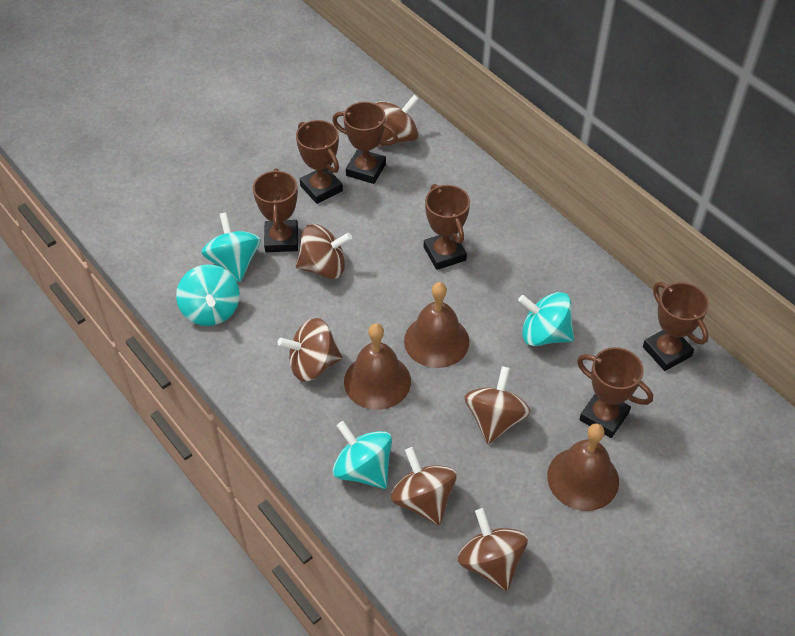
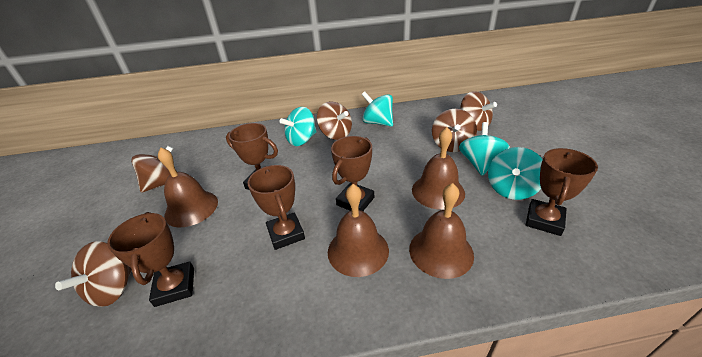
brown bell: [344,323,411,410] [404,282,469,368] [547,424,619,511] = 3 -> [158,148,218,227] [328,184,389,277] [409,183,474,279] [412,127,465,210] = 4
brown spinning top: [278,318,342,382] [296,224,352,279] [375,95,419,147] [390,447,457,525] [457,508,528,591] [465,366,530,444] = 6 -> [55,241,132,307] [131,146,177,193] [317,101,352,140] [432,109,477,152] [460,91,497,131] = 5
brown trophy: [253,168,298,252] [296,120,343,204] [332,102,398,184] [424,184,470,270] [577,347,653,438] [643,282,709,371] = 6 -> [107,212,194,307] [226,123,278,190] [248,165,305,250] [331,136,374,211] [526,148,598,236] = 5

